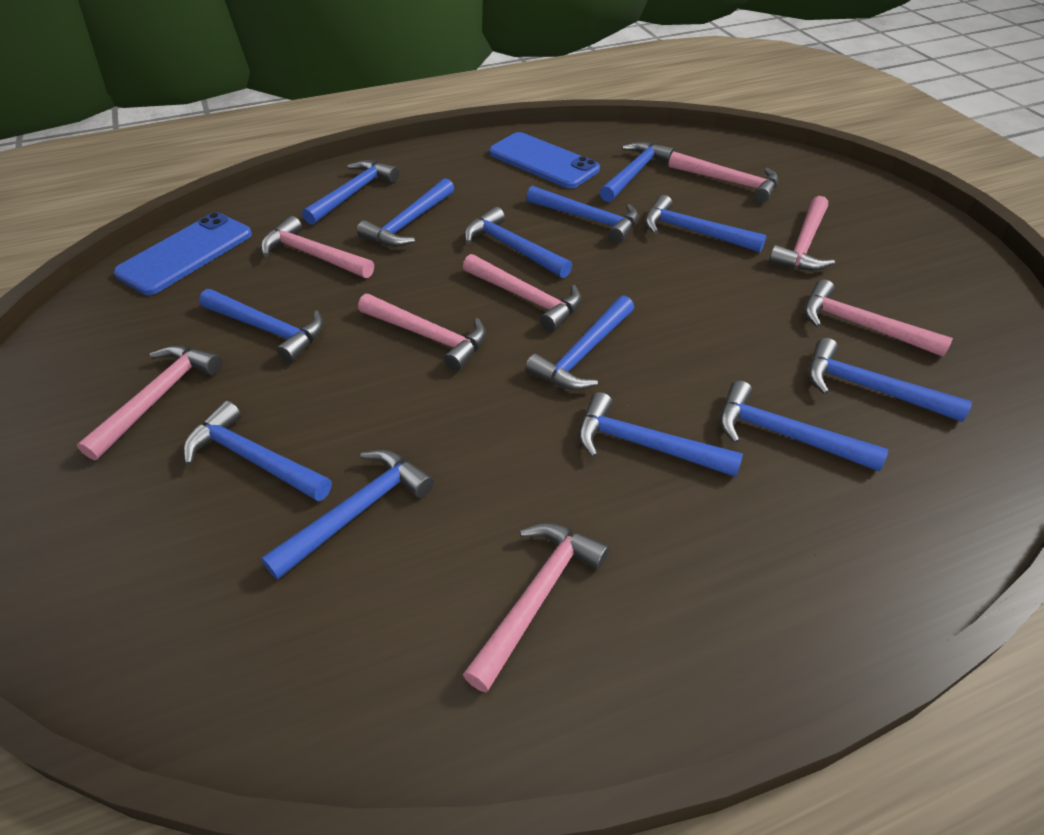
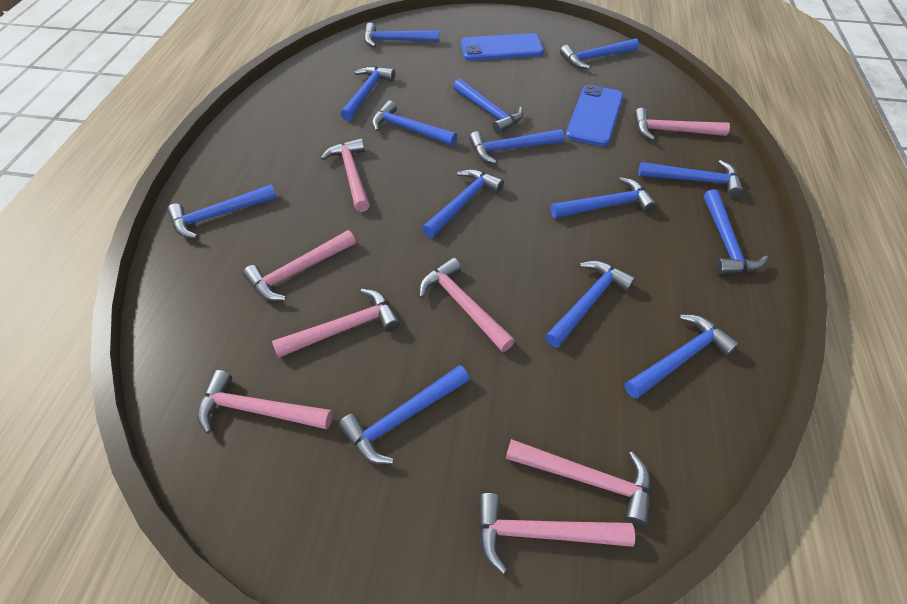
blue hammer: [183,401,332,501] [199,289,323,363] [261,450,434,580] [302,160,399,225] [357,178,454,247] [464,207,572,278] [525,295,634,390] [526,186,638,243] [578,392,743,477] [600,142,674,202] [645,195,767,252] [719,381,888,471] [808,338,972,422] = 13 -> [167,184,277,238] [339,365,470,464] [340,66,395,121] [364,23,439,48] [372,100,457,146] [422,169,504,238] [453,79,523,134] [469,129,564,164] [545,261,636,348] [551,177,657,218] [560,39,639,69] [625,315,739,399] [638,160,743,198] [704,190,768,275] = 14

